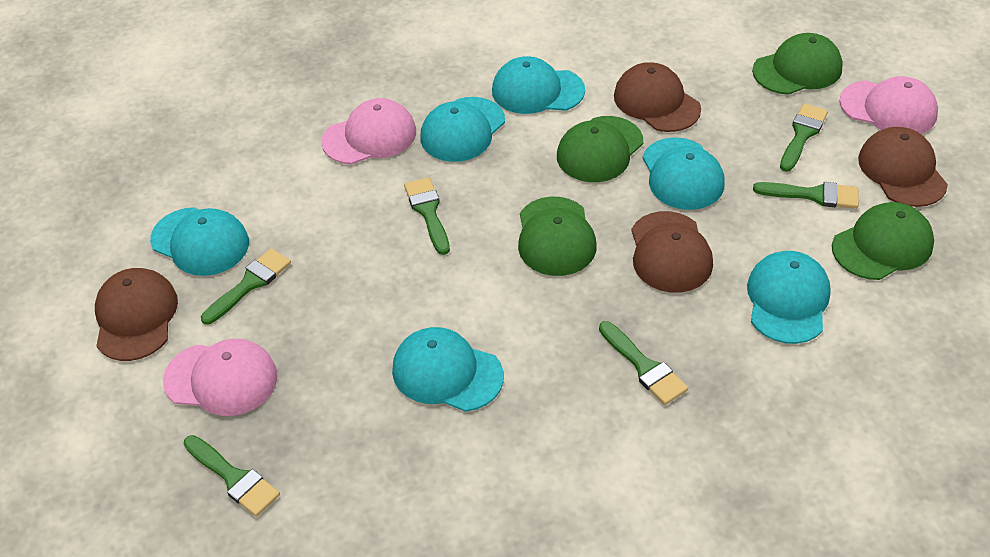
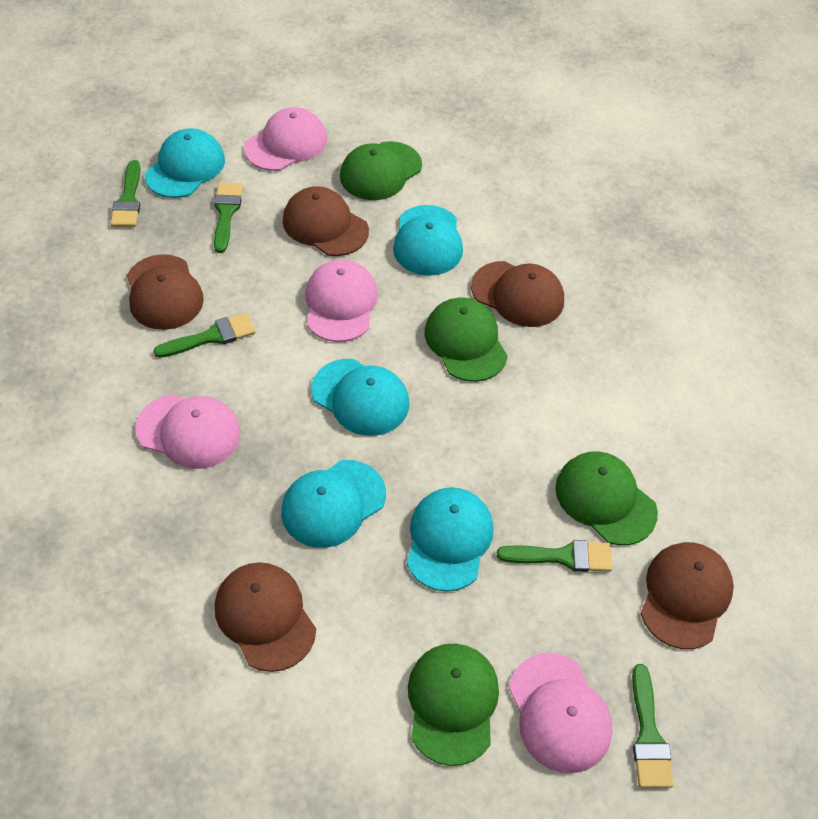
brown cap: [95,268,178,361] [614,62,701,132] [631,211,713,293] [858,127,948,207] = 4 -> [127,254,204,330] [215,562,316,672] [283,186,369,256] [471,261,564,327] [641,542,734,649] = 5
green brush: [183,435,280,517] [201,248,291,325] [404,177,450,255] [599,321,688,405] [753,182,859,209] [780,103,828,172] = 6 -> [110,160,140,227] [153,313,256,358] [214,182,243,253] [497,540,612,572] [632,664,674,788] = 5
pink cap: [163,339,278,416] [321,98,416,165] [839,76,938,134] = 3 -> [135,394,241,469] [244,107,327,171] [306,259,378,342] [509,653,612,773] = 4
turquoise cap: [150,207,249,276] [392,327,504,412] [420,97,505,162] [492,56,585,114] [642,137,725,210] [747,251,831,344] = 6 -> [145,128,225,198] [281,460,386,548] [311,359,409,436] [393,205,463,276] [406,487,493,592] = 5

